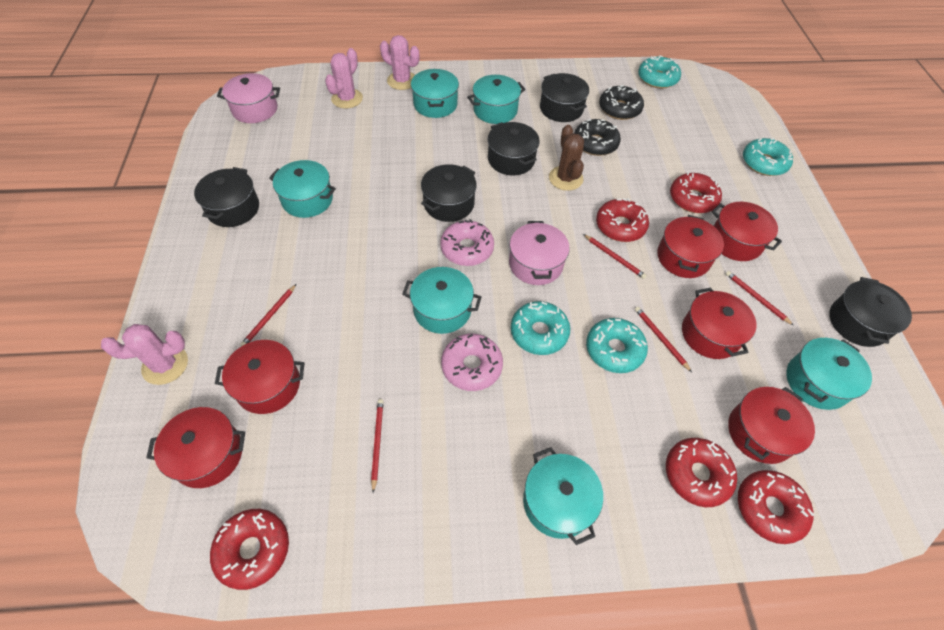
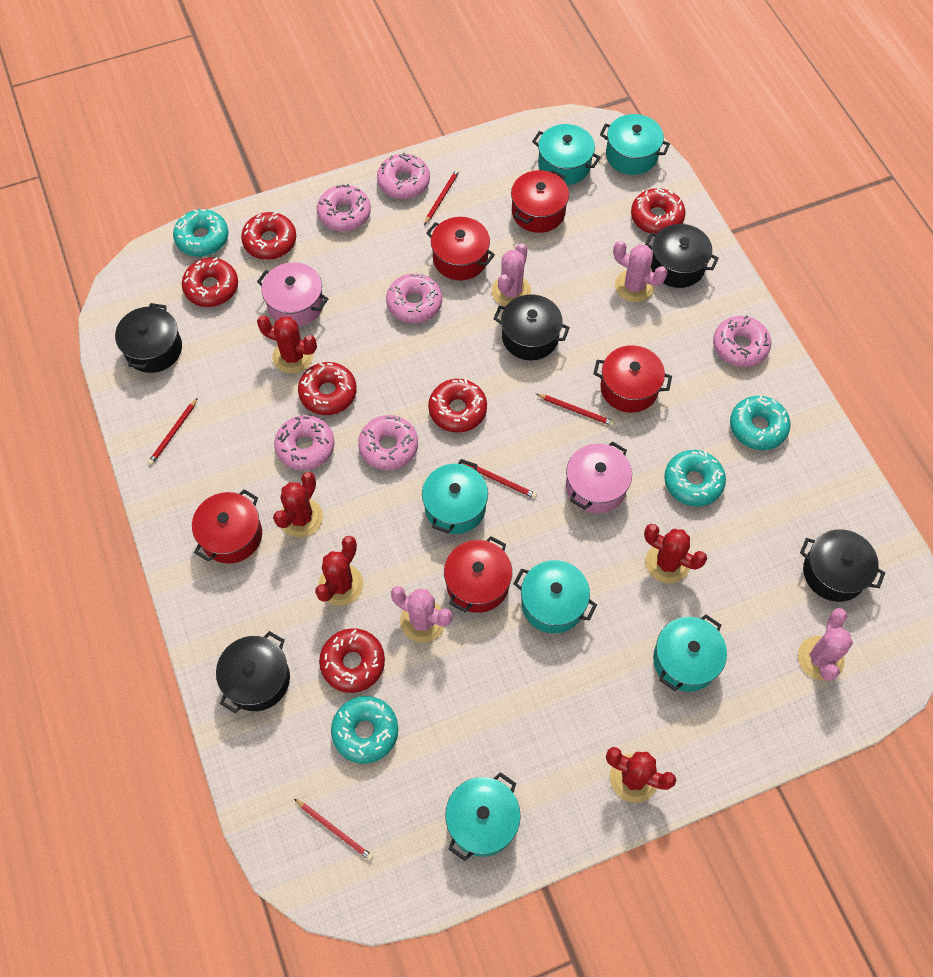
black donut: [574,119,621,156] [599,85,644,120] = 2 -> none = 0
brown cactus: [549,125,584,191] = 1 -> none = 0
pink cactus: [101,324,188,385] [325,48,363,109] [380,35,420,90] = 3 -> [391,586,452,643] [492,243,531,307] [613,240,667,302] [798,608,853,681] = 4
pink donut: [440,219,494,266] [441,333,503,391] = 2 -> [274,415,335,471] [317,184,371,231] [358,415,418,470] [377,152,430,199] [386,273,442,323] [713,315,771,367] = 6
red cactus: none = 0 -> [257,316,317,374] [273,472,323,538] [315,536,363,606] [606,747,676,803] [644,524,707,584] = 5
red donut: [210,509,289,590] [596,198,649,242] [666,438,737,507] [670,172,722,213] [738,470,814,544] = 5 -> [182,257,238,307] [241,212,296,260] [298,362,357,415] [319,628,385,693] [428,379,487,433] [631,187,686,234] = 6
red pot: [146,407,245,488] [215,340,304,414] [657,215,724,278] [682,288,756,359] [712,202,782,261] [728,387,815,464] = 6 -> [192,489,262,563] [426,217,495,281] [444,536,512,613] [511,170,569,233] [593,345,672,413] = 5

